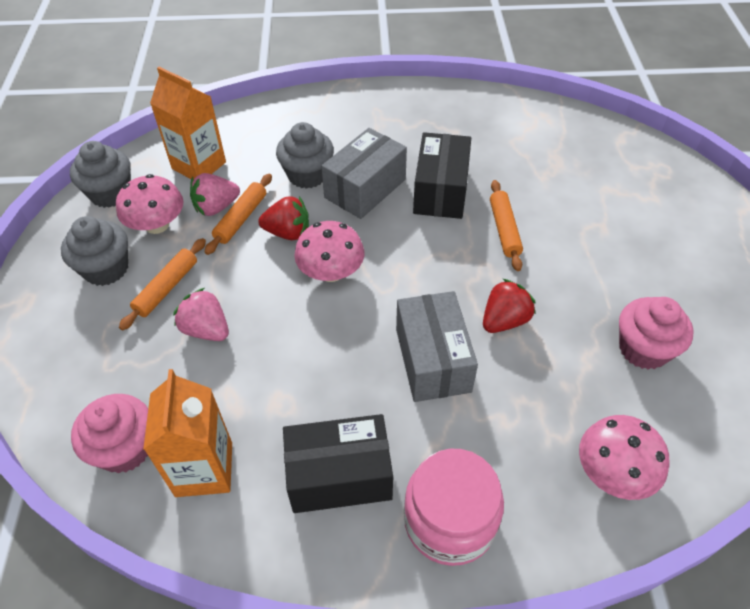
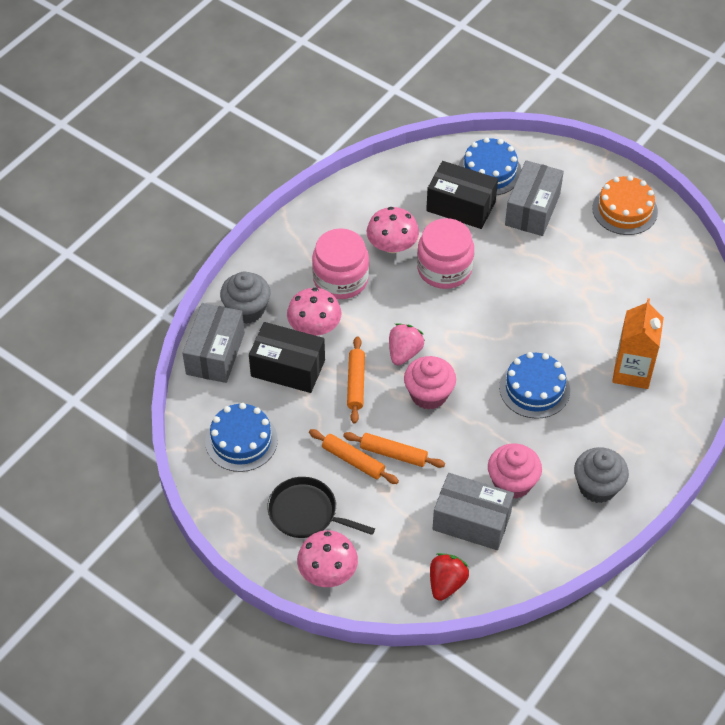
black pan: none = 0 -> [267,477,375,538] = 1
blue cake: none = 0 -> [205,403,278,472] [459,137,522,195] [499,352,570,419] = 3
grey box: [321,128,407,219] [396,291,478,402] = 2 -> [183,303,245,383] [433,473,514,550] [505,160,564,236] = 3
grey cupcake: [61,216,128,286] [70,141,131,208] [276,122,334,189] = 3 -> [220,272,270,324] [574,447,629,503] = 2
orange cake: none = 0 -> [592,175,658,235] = 1
orange carton: [143,369,232,497] [150,67,226,179] = 2 -> [612,298,664,389] = 1
pink jar: [404,449,504,566] = 1 -> [312,228,369,299] [417,218,474,289] = 2
pink strawberry: [173,288,229,341] [190,173,240,216] = 2 -> [389,323,425,366] = 1
red strawberry: [258,196,309,240] [483,279,536,333] = 2 -> [430,553,469,601] = 1

